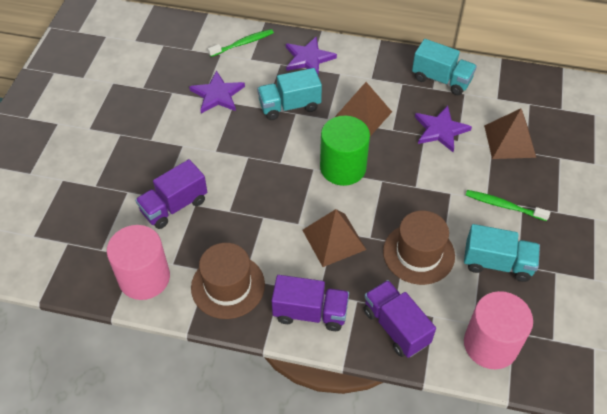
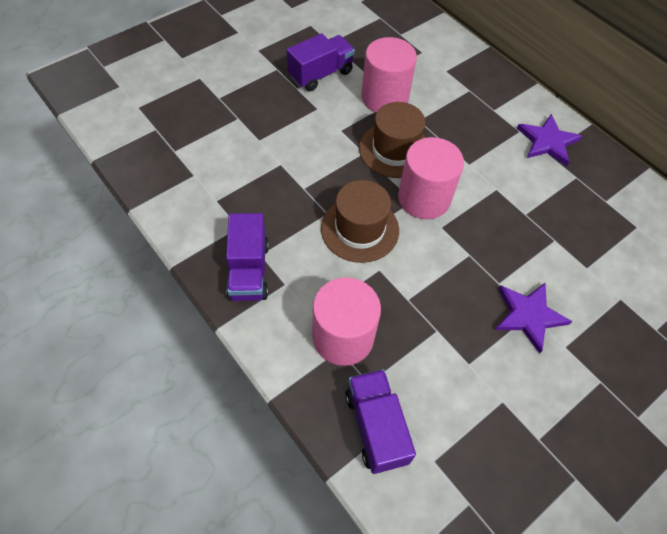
brown pyramid: [302,209,366,267] [335,82,392,136] [484,108,536,159] = 3 -> none = 0
green cylinder: [320,116,370,186] = 1 -> none = 0
green toothbrush: [208,29,274,57] [466,190,551,221] = 2 -> none = 0
pink cylinder: [107,225,170,300] [464,291,533,369] = 2 -> [313,277,381,366] [362,37,417,113] [398,137,464,219] = 3
purple star: [189,71,245,113] [286,36,337,75] [415,106,472,152] = 3 -> [495,282,572,353] [517,114,582,166] = 2
turquoise truck: [257,68,322,120] [412,39,477,95] [464,224,540,282] = 3 -> none = 0

